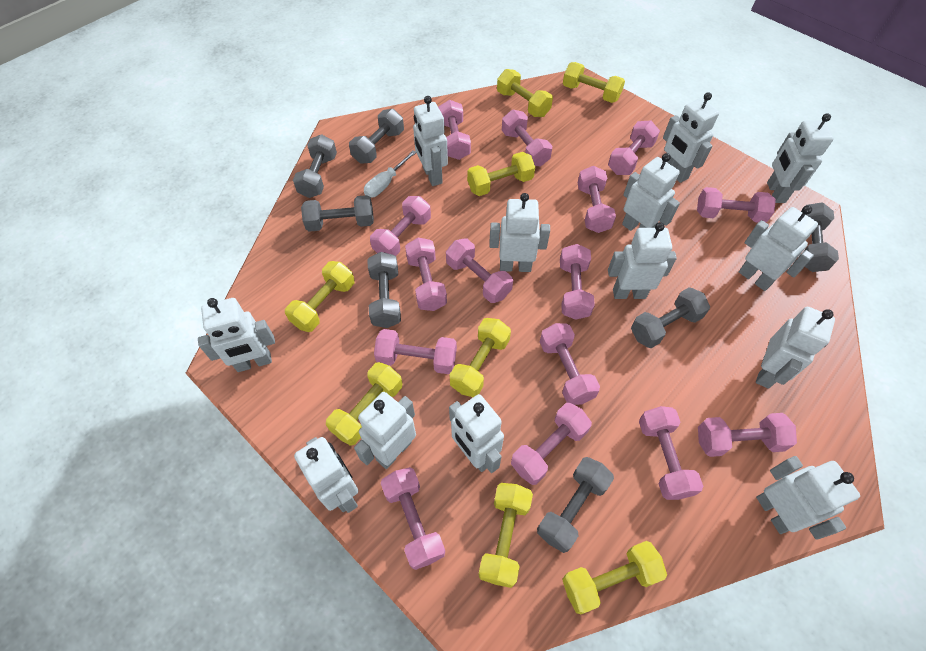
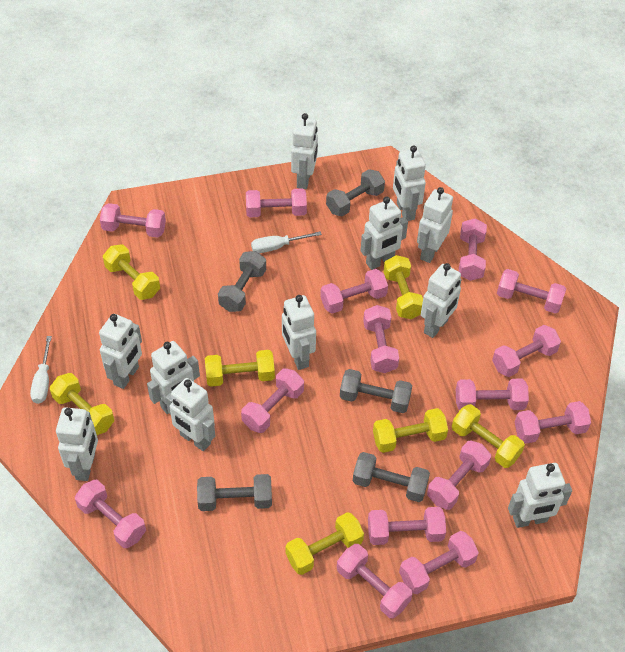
grey dumbbell: [293,134,337,198] [301,195,374,232] [349,109,404,164] [368,252,401,328] [537,457,614,553] [631,287,710,348] [801,202,839,272] = 7 -> [197,474,272,511] [218,251,266,312] [326,169,385,216] [340,369,412,413] [353,452,430,502] = 5
white robot: [198,298,275,372] [294,437,358,513] [354,392,416,469] [413,96,448,186] [449,394,504,473] [489,193,550,272] [608,222,677,299] [622,153,680,231] [663,92,719,183] [739,205,818,291] [756,307,835,389] [756,456,860,540] [767,113,834,203] = 13 -> [56,407,98,481] [99,314,142,389] [147,341,200,414] [165,378,215,451] [282,295,316,370] [291,113,318,189] [360,197,408,270] [393,145,426,221] [417,187,453,263] [421,263,461,338] [508,463,572,528] = 11
white screwdriver: [364,151,416,198] = 1 -> [30,336,52,404] [251,231,322,253] = 2
yellow dumbbell: [285,261,354,332] [326,362,402,446] [450,318,511,397] [467,152,535,196] [478,483,533,588] [497,69,553,117] [562,541,667,614] [563,62,625,103] = 8 -> [50,373,114,435] [103,245,160,300] [205,350,275,387] [285,512,364,575] [373,408,448,453] [383,255,423,319] [452,404,525,468] = 7

